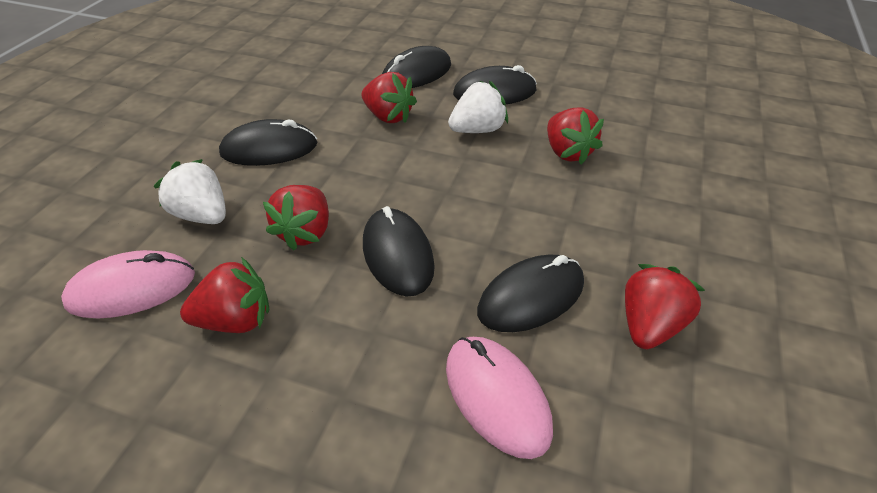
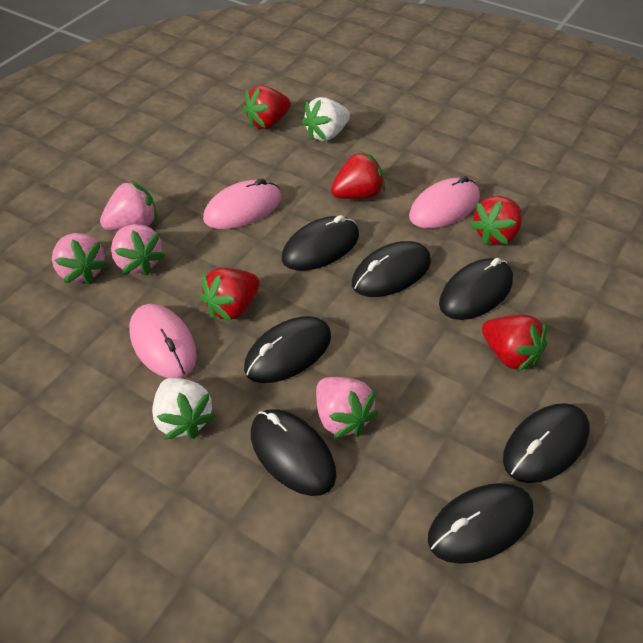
black mouse: [219,119,317,166] [363,206,435,297] [382,46,451,88] [453,65,537,105] [477,254,584,332] = 5 -> [244,316,331,383] [251,409,336,496] [282,215,359,271] [352,241,431,297] [428,483,533,564] [439,258,513,320] [503,403,589,483] = 7
pink mouse: [61,250,195,319] [446,337,553,459] = 2 -> [130,304,197,378] [203,179,281,229] [409,176,480,228] = 3
pink strawberry: none = 0 -> [52,233,108,284] [100,180,157,231] [111,224,165,275] [316,377,378,439] = 4

